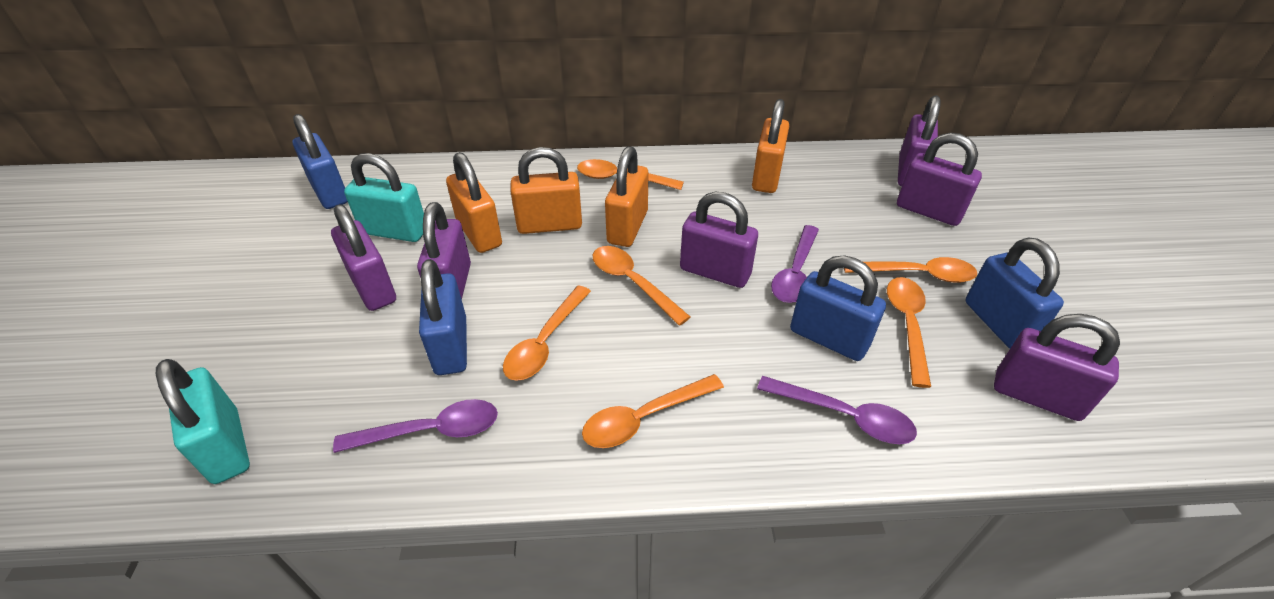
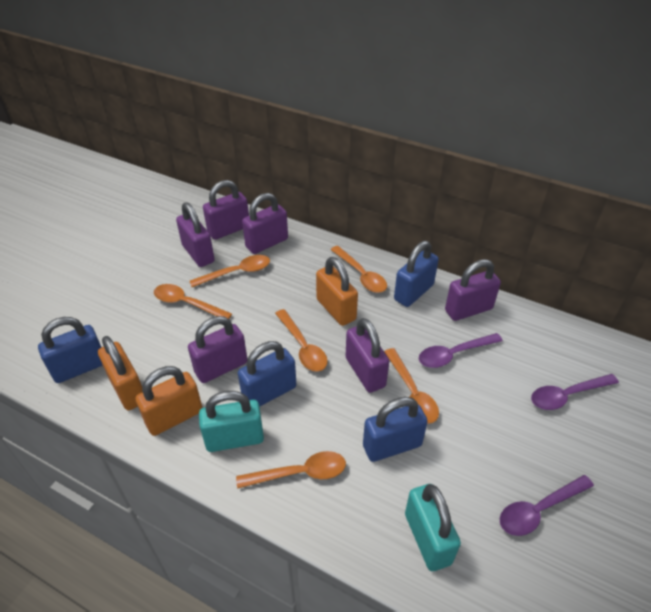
orange padlock: [446,152,502,253] [511,147,582,234] [605,146,648,247] [752,99,789,193] = 4 -> [98,336,142,411] [135,366,203,436] [316,257,358,326] = 3

